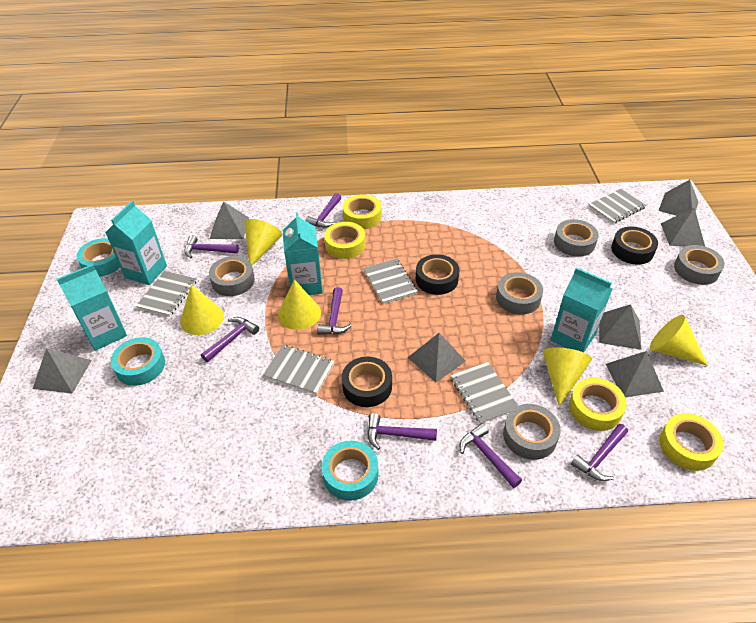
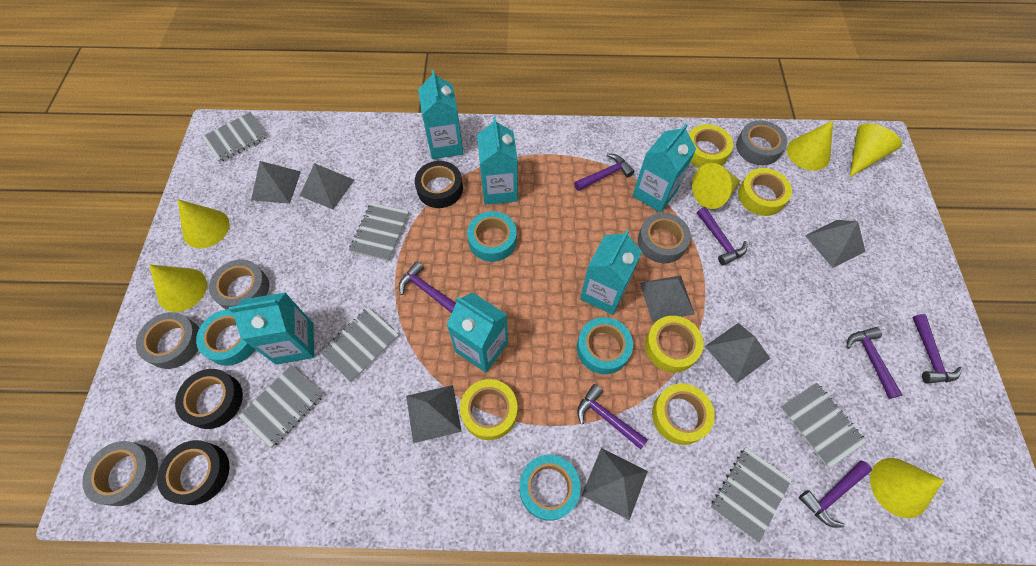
grey notebook: [136,271,197,317] [263,345,335,395] [363,258,418,304] [451,362,518,424] [588,189,646,224] = 5 -> [202,112,268,162] [239,365,324,448] [320,307,399,382] [349,203,409,261] [711,447,792,543] [780,383,867,468] = 6
turquoise carton: [57,264,127,351] [105,201,167,285] [283,212,323,295] [551,267,612,352] = 4 -> [229,292,314,365] [418,70,463,159] [447,292,508,373] [477,117,518,205] [580,230,642,315] [632,124,696,213] = 6
turquoise tape: [77,238,120,277] [111,337,165,386] [322,440,378,501] = 3 -> [196,309,255,366] [467,211,517,262] [519,455,581,521] [577,317,633,374] = 4
yellow cone: [180,285,224,335] [244,219,282,266] [278,279,321,330] [543,347,592,407] [650,315,708,366] = 5 -> [149,264,207,312] [177,199,230,248] [692,163,741,209] [787,120,833,171] [850,123,902,177] [870,458,944,518] = 6
yellow tape: [324,222,366,259] [343,194,382,229] [569,378,627,431] [659,413,724,471] = 4 -> [460,379,518,440] [645,316,703,373] [652,383,715,445] [689,124,733,168] [738,168,792,216] = 5

